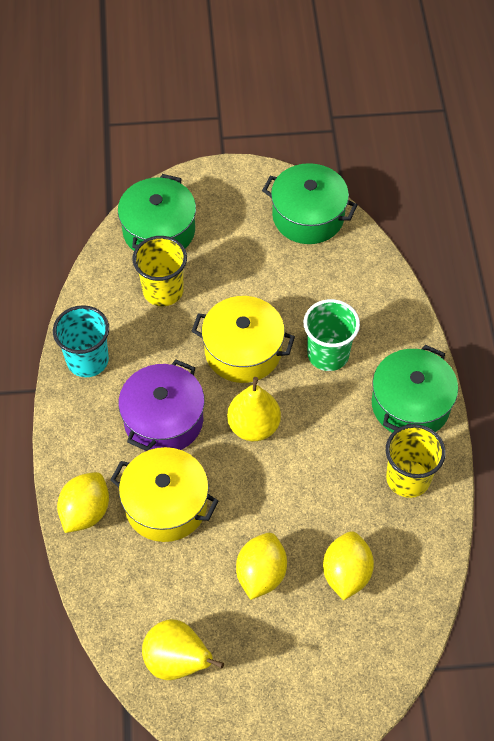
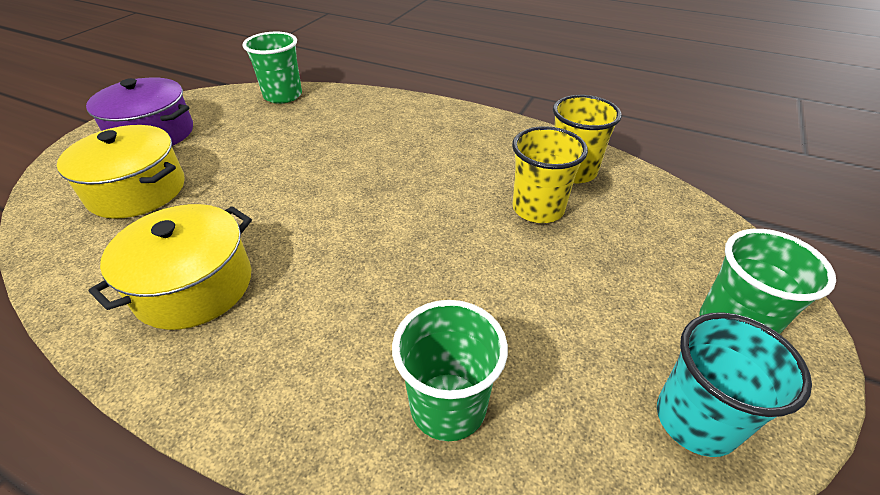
green cup: [304,299,360,371] = 1 -> [243,32,302,104] [392,300,508,441] [699,229,836,334] = 3
green pot: [118,174,196,251] [262,163,357,244] [372,345,458,433] = 3 -> none = 0
yellow lemon: [57,472,109,533] [236,533,287,600] [323,531,374,601] = 3 -> none = 0
yellow pear: [142,619,224,680] [227,377,281,441] = 2 -> none = 0

